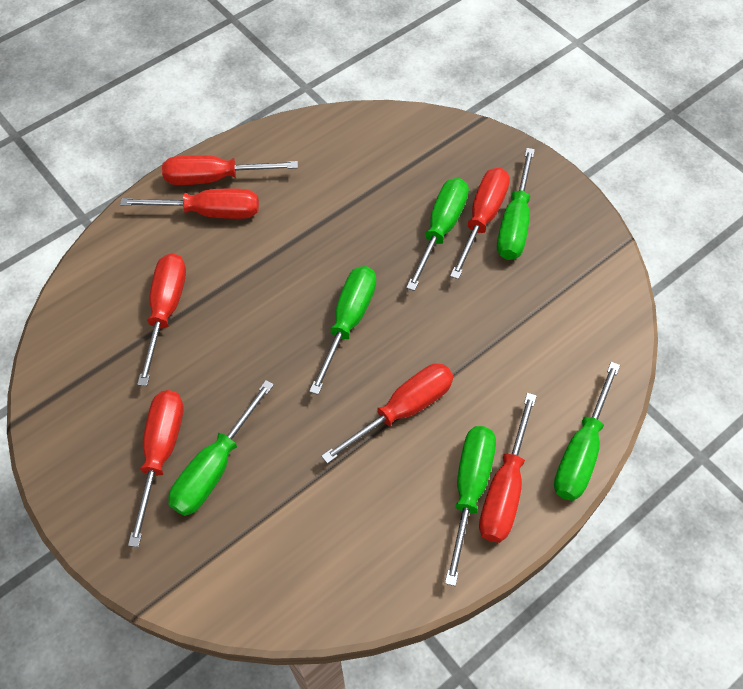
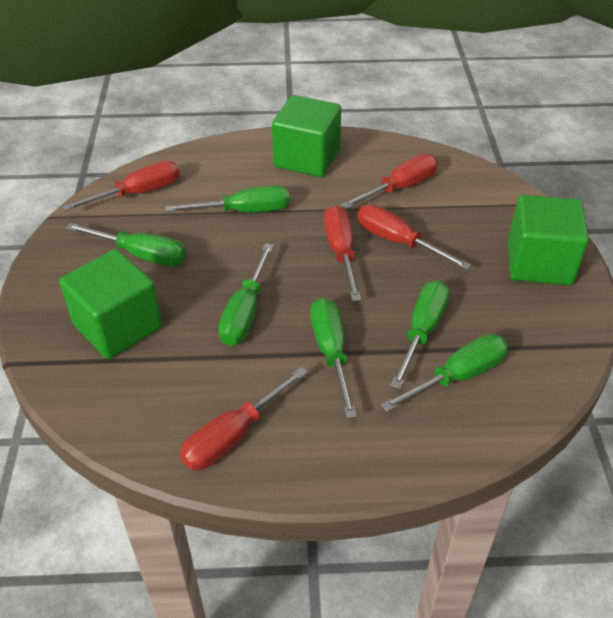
green cube: none = 0 -> [59,249,162,359] [272,95,341,177] [508,195,589,285] = 3
red screwdriver: [120,188,259,219] [128,390,183,547] [137,253,186,386] [162,155,298,185] [321,363,453,464] [450,168,510,279] [479,393,537,543] = 7 -> [62,161,180,211] [180,366,308,470] [324,205,361,301] [341,154,438,209] [357,204,471,270] = 5

